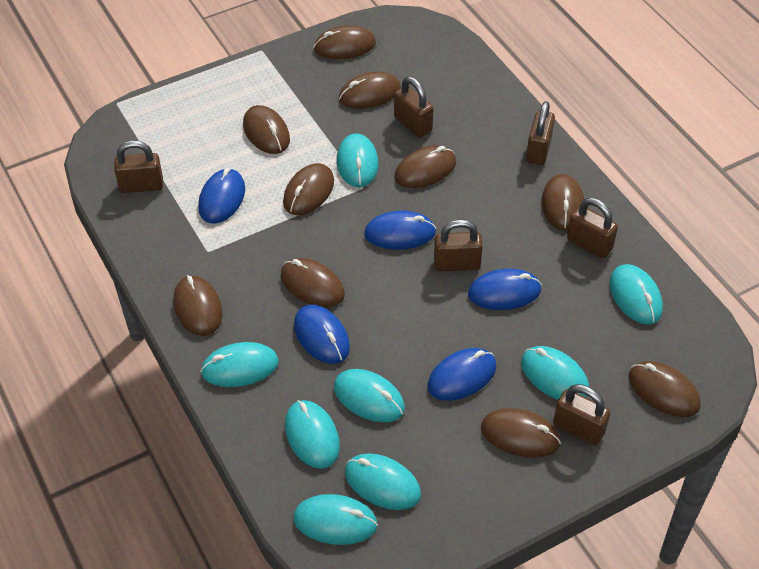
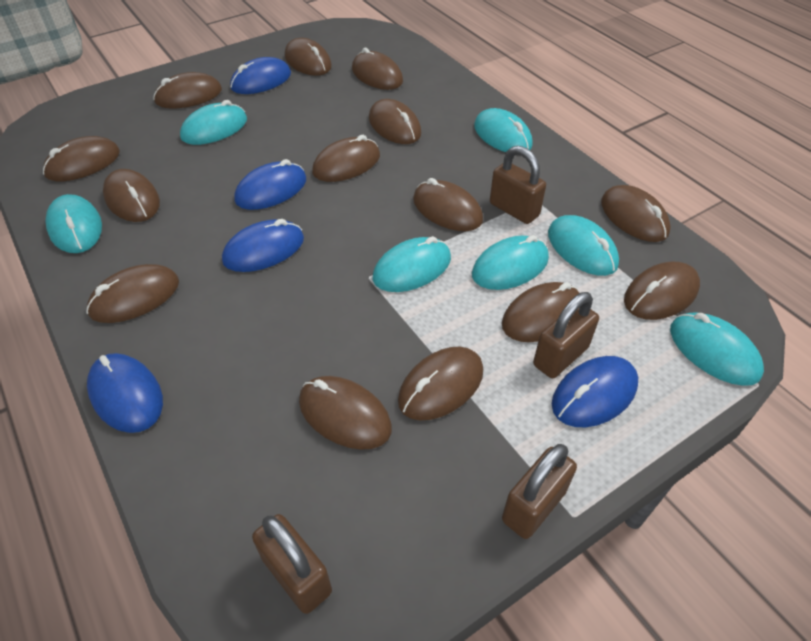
brown mouse: [174,275,222,336] [243,105,290,154] [281,258,345,307] [283,163,334,215] [313,25,376,59] [339,71,401,109] [394,146,456,188] [481,408,561,458] [542,174,584,230] [629,361,701,417] = 10 -> [43,136,120,181] [86,264,179,323] [103,169,160,222] [153,72,222,108] [285,38,332,76] [299,376,392,450] [312,135,380,182] [352,48,403,90] [369,99,421,144] [398,347,483,420] [413,178,483,231] [502,282,579,342] [601,185,671,242] [624,262,700,320] = 14
brown padlock: [114,140,163,193] [394,77,434,138] [434,219,483,271] [526,101,555,165] [553,384,611,445] [567,198,618,258] = 6 -> [252,514,332,614] [490,146,546,224] [502,444,577,539] [533,292,599,378] = 4
turquoise mouse: [200,342,279,387] [285,400,340,469] [294,494,378,545] [334,369,405,422] [337,133,378,187] [345,453,421,510] [521,346,589,400] [610,264,663,325] = 8 -> [46,194,102,253] [180,100,247,145] [373,236,451,292] [472,235,549,290] [474,108,533,152] [548,215,619,276] [670,312,764,386] = 7

